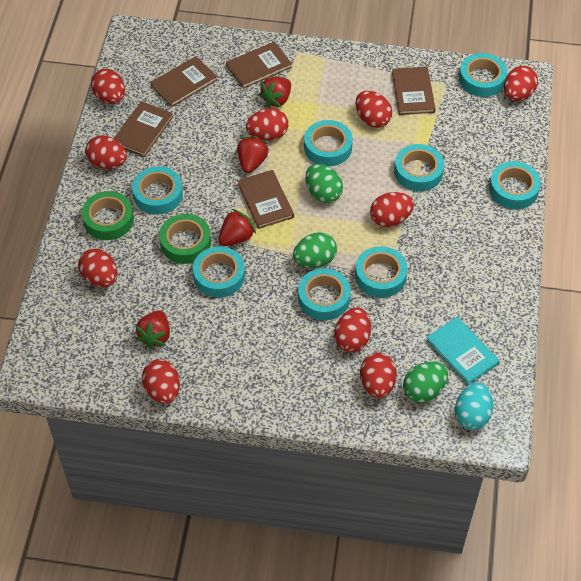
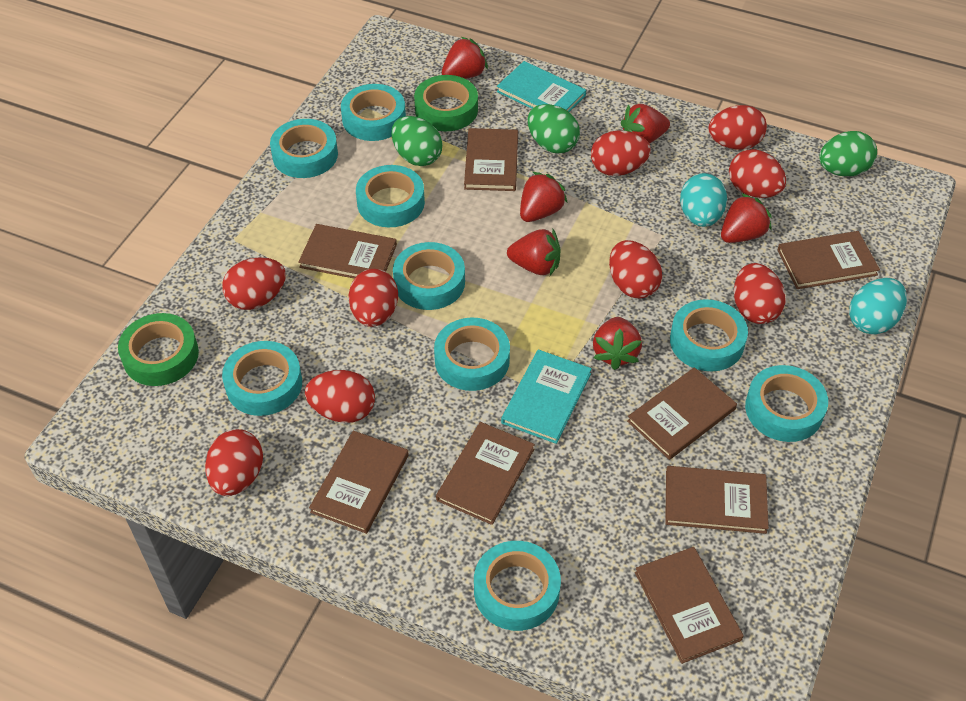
brown book: [114,101,173,157] [151,56,217,107] [226,42,292,89] [237,170,294,229] [392,67,436,115] = 5 -> [298,224,397,279] [309,431,409,534] [436,422,535,525] [464,128,518,191] [627,367,737,460] [635,547,744,664] [665,466,769,534] [777,231,880,289] = 8
red egg: [78,248,118,287] [85,136,127,169] [91,69,125,104] [142,359,180,404] [246,108,289,141] [334,308,371,353] [356,91,392,128] [360,353,397,398] [370,192,414,227] [504,66,538,101] = 10 -> [205,429,263,496] [222,257,286,310] [305,370,375,423] [349,269,398,327] [591,130,651,176] [609,240,662,298] [708,105,767,150] [729,149,786,198] [734,263,786,324] = 9
red strawberry: [135,310,170,349] [219,209,256,246] [237,136,269,173] [259,77,291,107] = 4 -> [442,37,488,79] [507,229,560,276] [520,172,568,222] [593,317,642,370] [621,104,670,144] [721,193,772,243] = 6
turquoise book: [426,317,500,385] = 1 -> [497,61,586,112] [501,350,592,444] = 2
turquoise egg: [455,382,493,430] = 1 -> [680,173,727,227] [849,278,907,334] = 2
turquoise tape: [132,166,183,214] [193,246,245,298] [298,268,351,320] [304,120,353,166] [355,246,408,298] [394,144,444,191] [459,53,507,97] [489,161,541,209] = 8 -> [222,341,302,416] [270,119,338,178] [341,84,406,141] [356,165,425,227] [393,242,465,310] [434,318,510,391] [474,541,561,631] [670,299,748,371] [745,365,828,442] = 9

